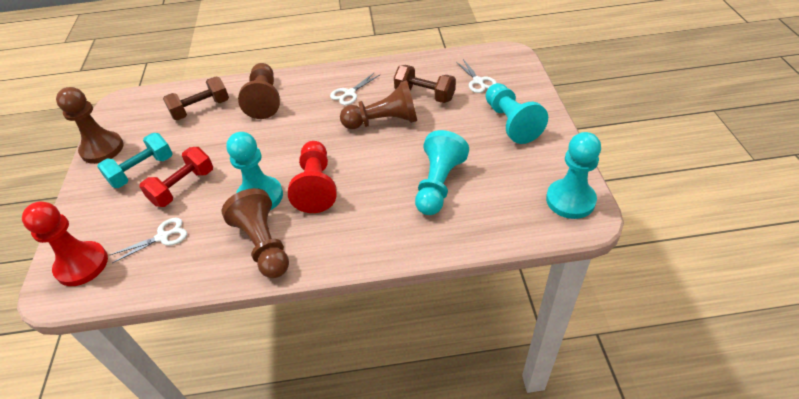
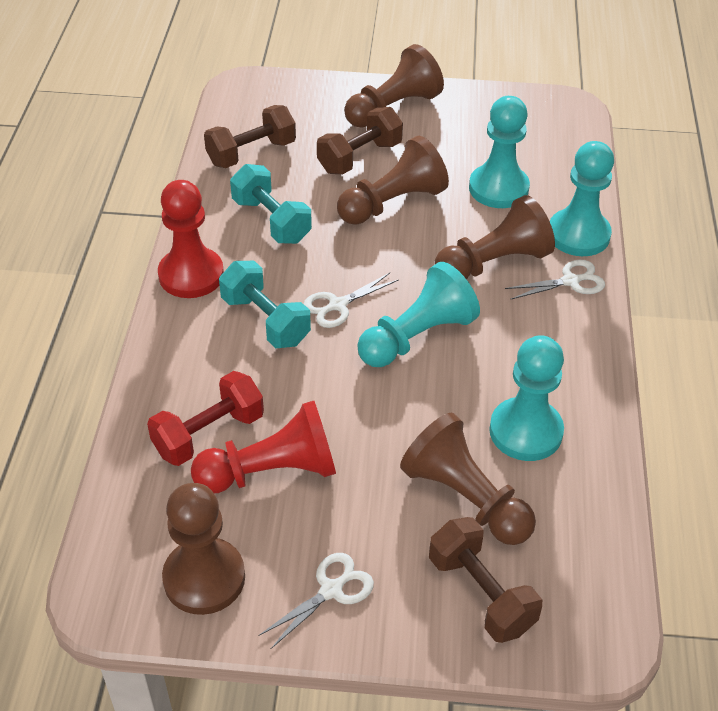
brown dumbbell: [163,77,229,121] [394,65,456,103] = 2 -> [204,105,296,168] [317,107,403,174] [429,517,542,643] = 3
brown pawn: [56,87,124,164] [222,188,289,278] [238,63,280,119] [340,80,417,129] = 4 -> [162,483,245,615] [337,136,449,225] [344,44,444,128] [400,412,536,545] [435,195,555,279] = 5
turquoise dumbbell: [97,133,173,188] = 1 -> [219,261,311,348] [230,164,312,244] = 2

